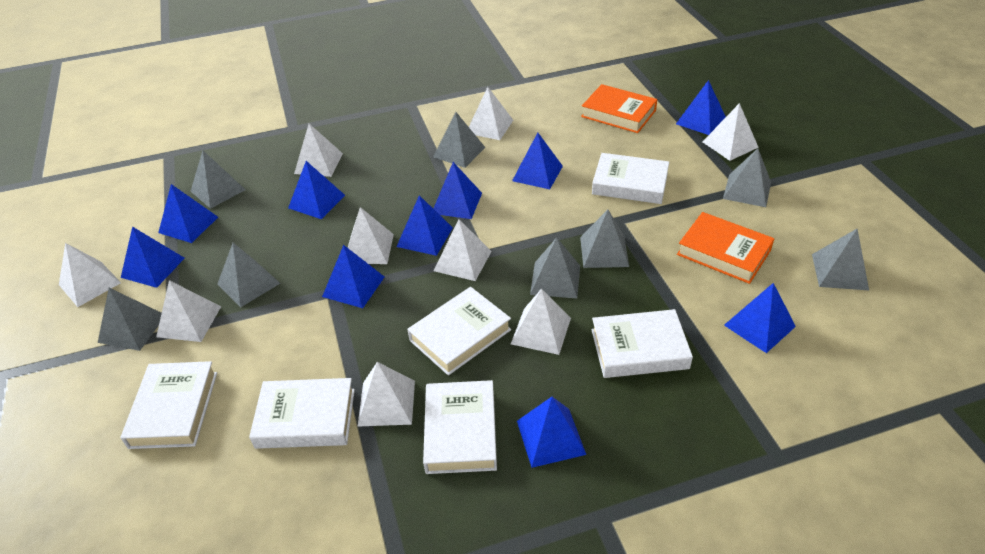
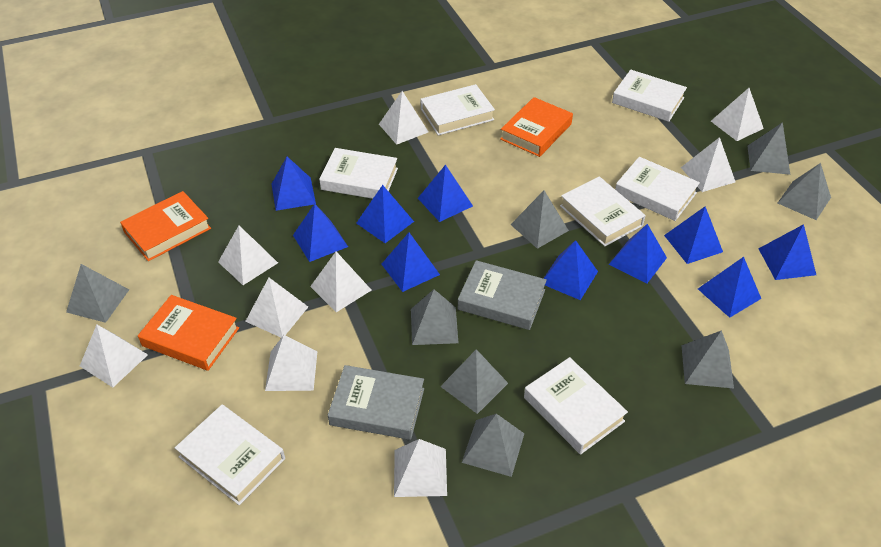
grey book: none = 0 -> [328,365,424,440] [458,260,547,330] = 2
orange book: [581,84,658,133] [677,212,774,284] = 2 -> [120,191,211,261] [138,295,239,371] [500,97,573,157] = 3
white book: [120,361,217,449] [249,378,355,449] [407,287,511,376] [423,380,497,474] [591,309,693,378] [592,153,669,204] = 6 -> [175,405,285,505] [319,148,398,199] [421,84,495,135] [524,357,628,455] [560,177,646,247] [612,70,687,122] [615,157,700,221] = 7

